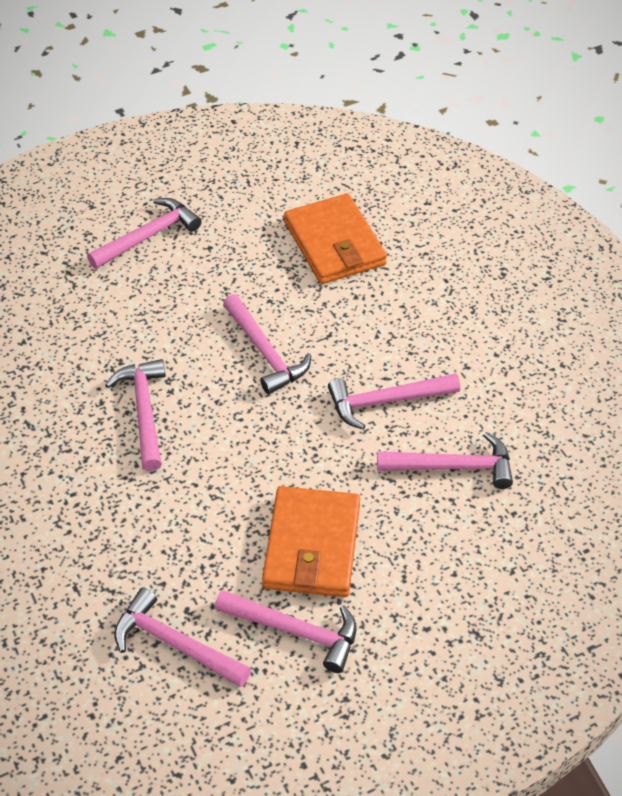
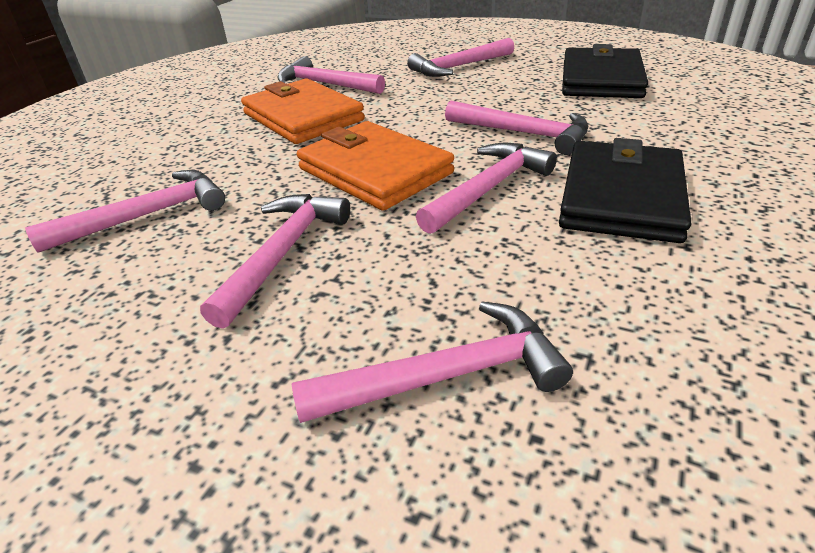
black wallet: none = 0 -> [559,138,691,243] [562,44,648,98] = 2

